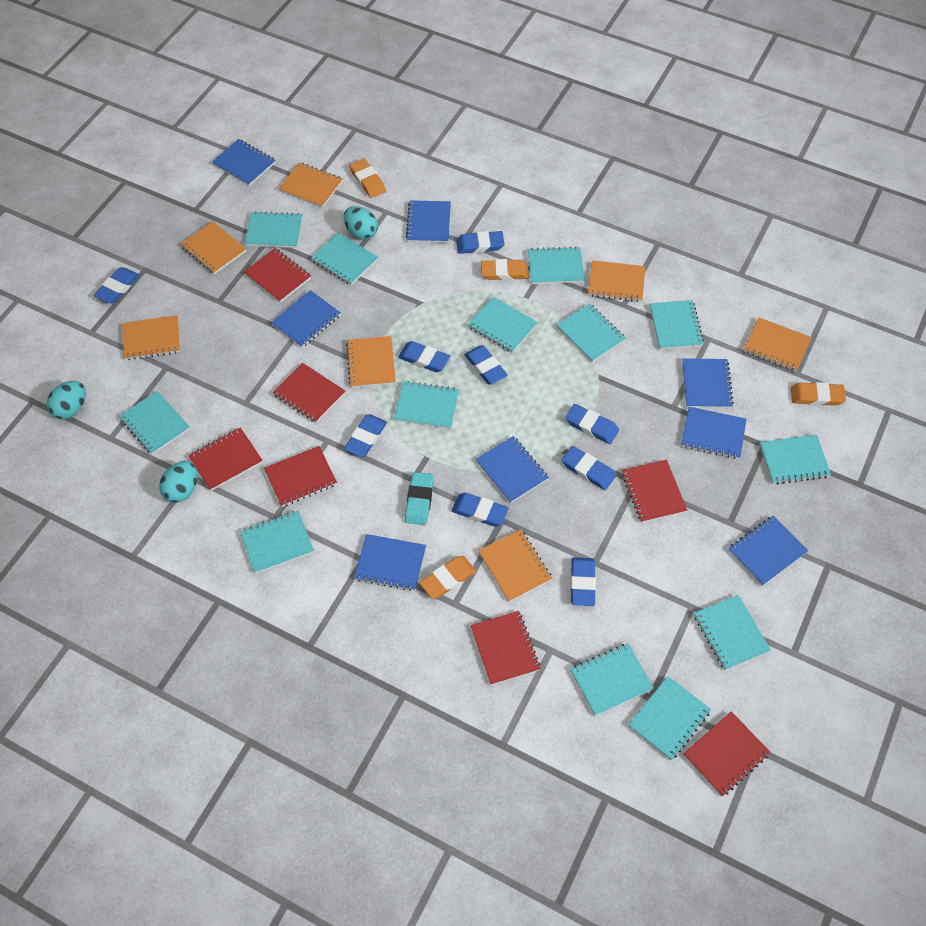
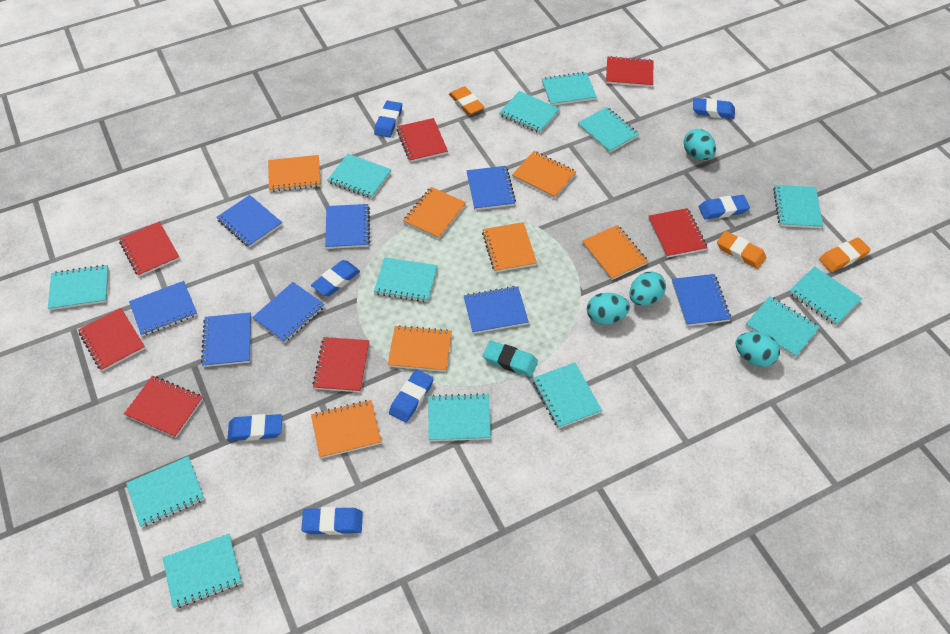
blue eraser: [94,267,140,303] [344,414,387,457] [398,341,450,372] [452,493,509,527] [456,231,505,254] [464,345,508,384] [562,446,616,490] [565,404,619,444] [571,557,596,606] = 9 -> [227,414,282,441] [301,507,363,535] [311,260,360,296] [374,101,402,137] [389,369,434,423] [693,98,735,119] [699,195,750,220] = 7
orange eraser: [349,158,386,198] [419,556,476,599] [481,259,529,280] [791,382,846,406] = 4 -> [449,86,485,115] [717,231,766,269] [819,237,871,272] = 3
turquoise egg: [47,381,86,419] [159,461,197,503] [344,206,378,240] = 3 -> [587,293,630,325] [629,272,666,306] [683,129,716,160] [736,332,780,367] = 4

